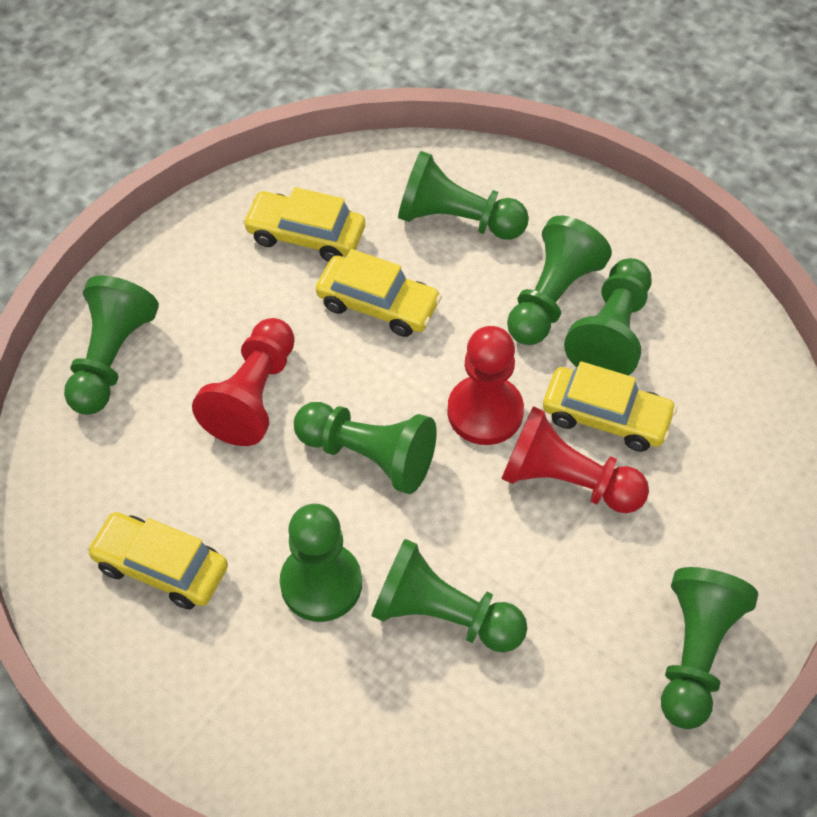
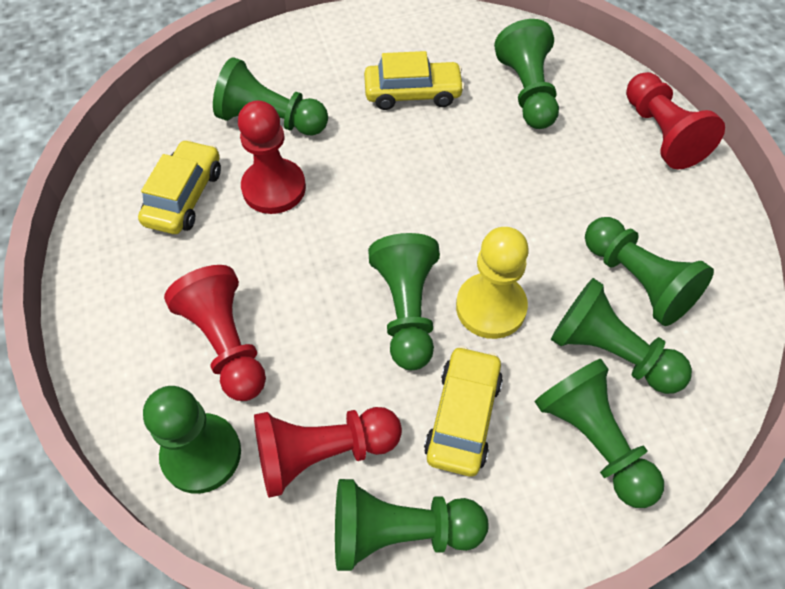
red pawn: [192,318,295,446] [447,326,524,445] [501,406,649,513] = 3 -> [164,265,266,401] [238,100,306,214] [254,407,402,498] [626,72,725,169] = 4
yellow car: [87,512,228,609] [242,187,365,262] [316,249,442,337] [543,361,677,452] = 4 -> [138,140,221,234] [364,51,465,110] [424,346,503,476] = 3
yellow pawn: none = 0 -> [456,227,529,339] = 1

